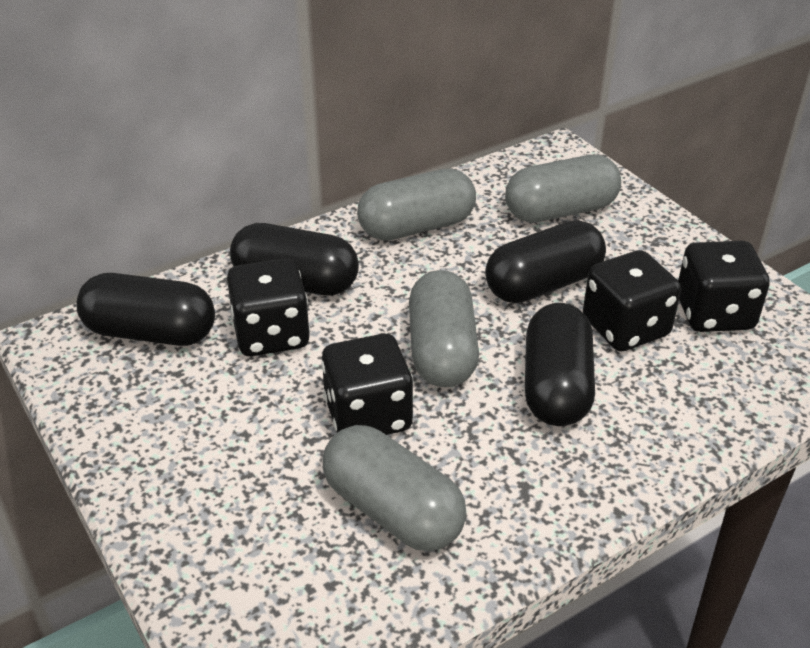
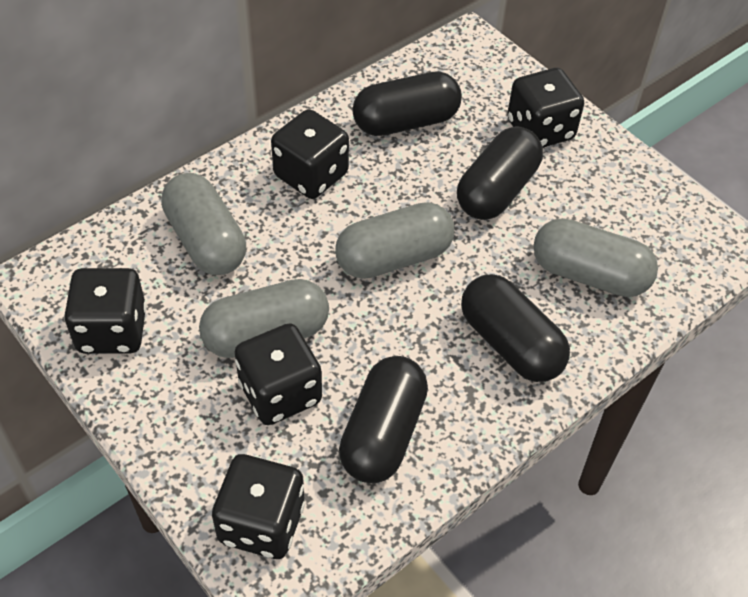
black dice: [227,258,310,356] [321,334,414,435] [583,250,681,351] [678,241,770,332] = 4 -> [64,268,147,354] [212,454,305,559] [234,323,322,425] [271,109,349,199] [507,68,584,148] = 5

